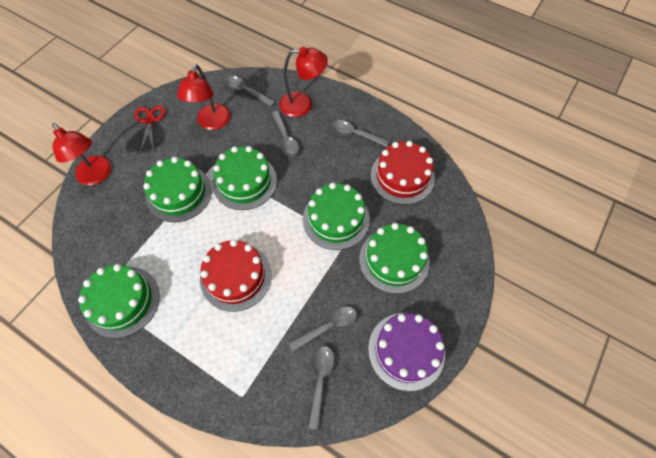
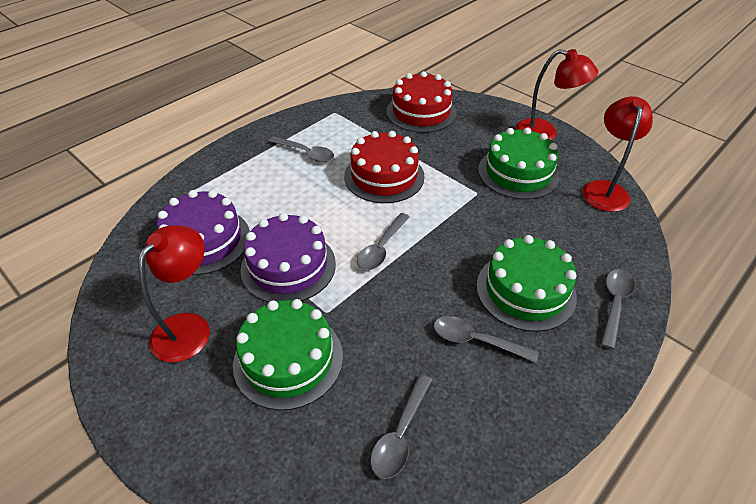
green cake: [78,264,160,338] [143,157,212,222] [212,146,277,210] [303,183,370,250] [359,223,430,294] = 5 -> [233,299,343,410] [476,235,577,332] [478,128,559,200] = 3
purple cake: [368,313,445,391] = 1 -> [157,190,250,275] [240,213,336,302] = 2
red scissors: [134,105,166,153] = 1 -> none = 0

